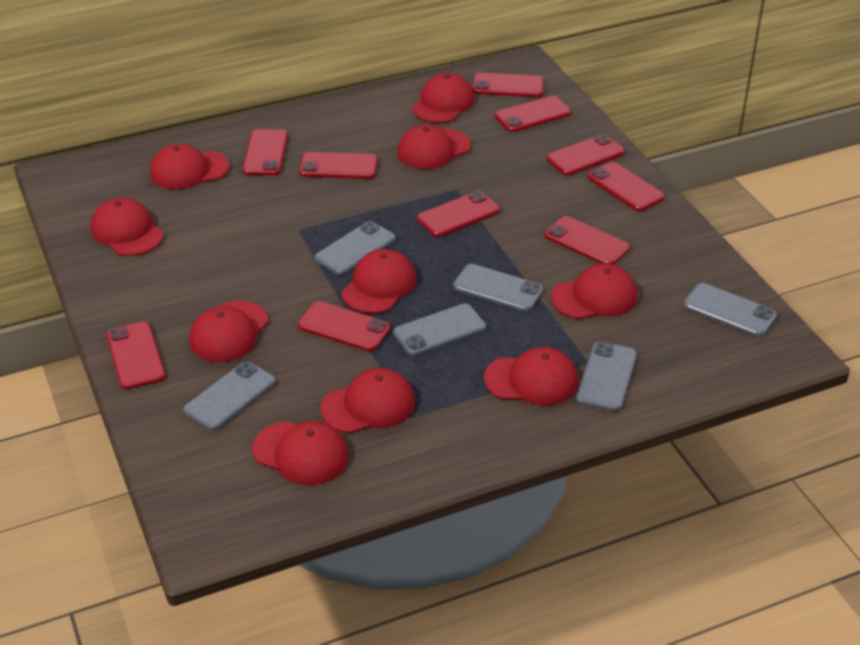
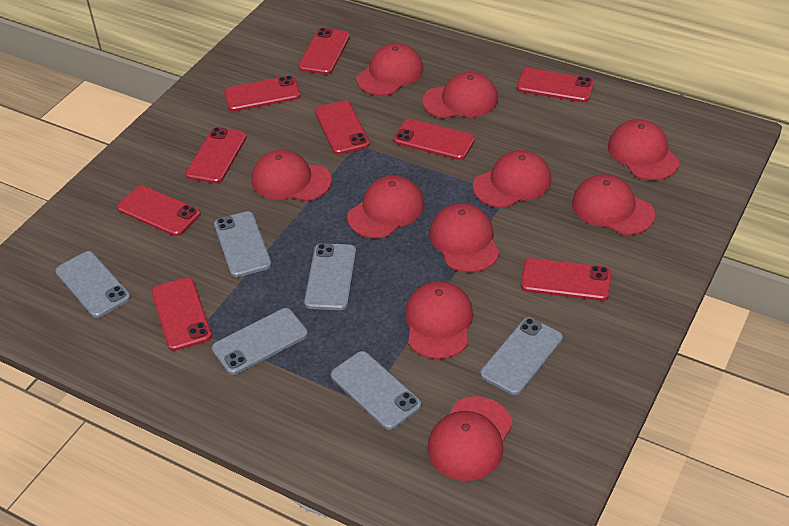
red phone: [107,322,166,389] [243,129,288,176] [298,301,391,351] [299,152,378,179] [417,191,500,237] [472,73,544,97] [495,96,571,132] [544,216,630,265] [547,134,625,175] [588,162,665,211] = 10 -> [117,185,201,236] [151,277,212,351] [186,127,247,184] [224,76,300,112] [298,28,350,75] [315,100,370,155] [393,119,475,160] [517,68,594,102] [521,258,611,301] = 9

